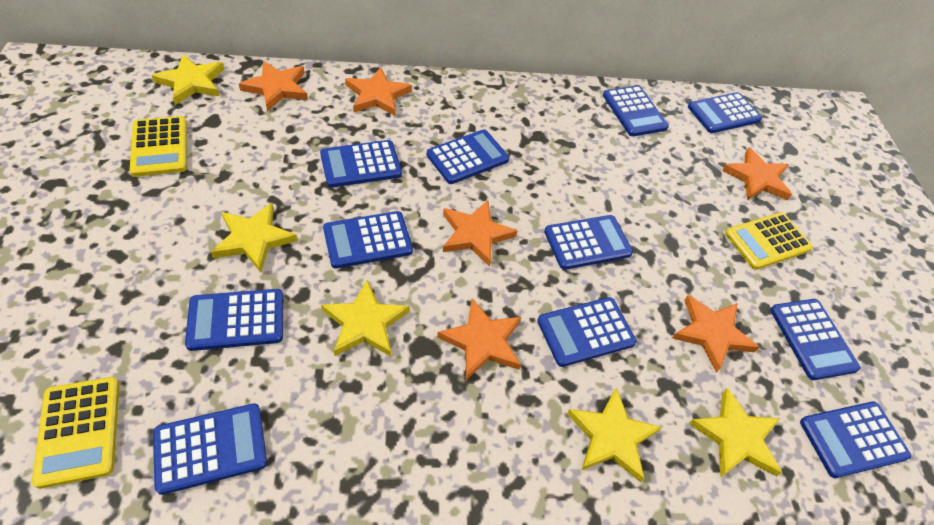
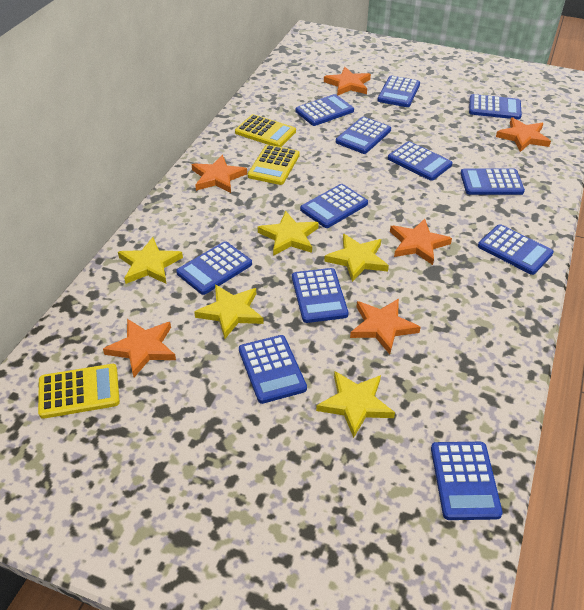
blue calculator: [153,403,267,495] [185,289,283,351] [320,140,402,188] [323,211,413,269] [426,130,509,184] [537,297,637,367] [544,215,633,270] [603,85,669,136] [688,92,762,133] [770,299,860,380] [800,401,911,478] = 11 -> [176,241,252,295] [239,335,307,404] [292,268,348,323] [295,94,354,126] [300,184,368,228] [336,117,391,154] [377,76,420,107] [388,141,452,181] [431,442,503,520] [460,168,525,195] [469,94,522,120] [478,224,554,275] = 12

